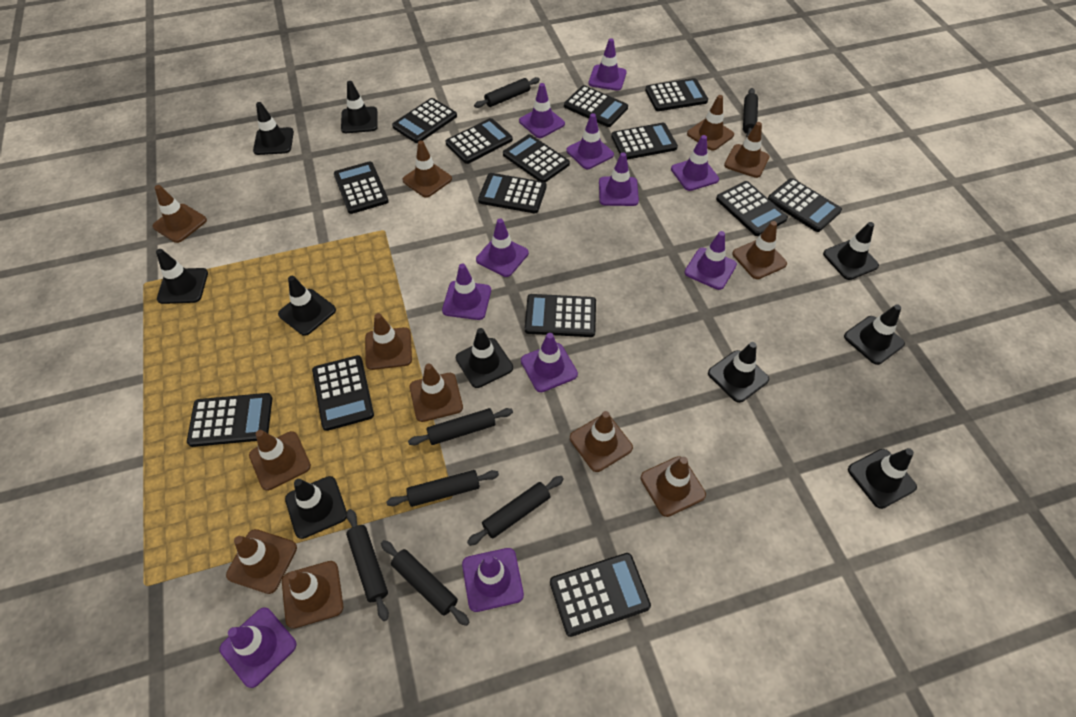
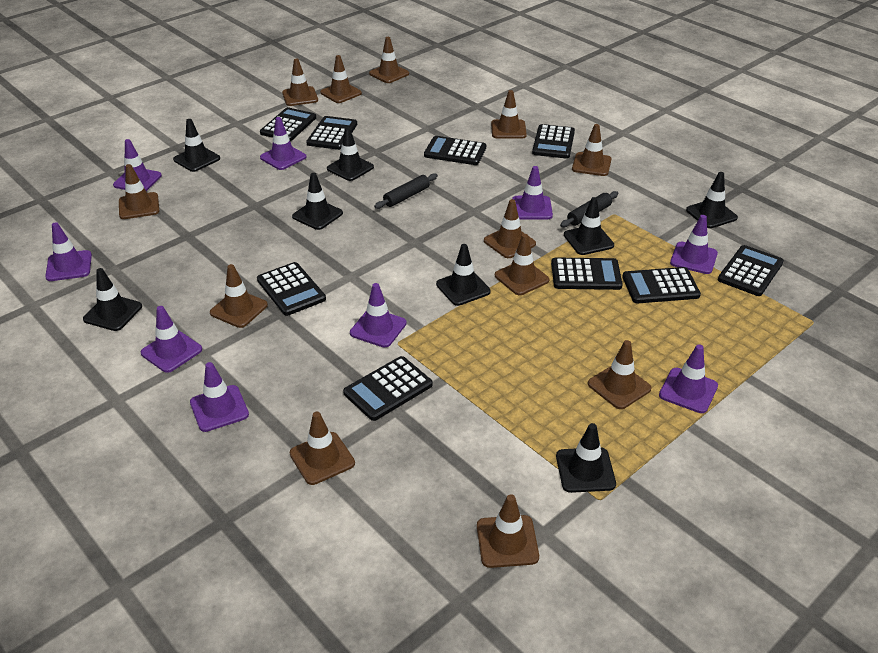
black calculator: [187,393,272,447] [312,355,374,431] [334,161,389,214] [392,98,457,143] [446,118,513,164] [478,173,547,213] [503,134,570,182] [525,294,596,337] [550,553,651,637] [564,85,628,127] [611,123,678,160] [645,78,708,111] [716,181,788,236] [768,178,842,232] = 14 -> [257,262,326,316] [260,107,316,141] [306,116,357,150] [343,356,433,421] [424,136,486,165] [532,124,575,159] [551,257,623,290] [622,267,701,303] [718,245,784,296] = 9
black rolling pin: [346,509,389,621] [381,540,469,626] [386,470,499,507] [408,408,513,445] [467,476,564,546] [474,77,540,108] [743,88,758,138] = 7 -> [374,173,438,209] [560,191,618,227] = 2
black traffic cone: [156,249,208,304] [253,102,294,155] [278,276,336,336] [285,476,347,539] [341,81,378,133] [456,328,513,388] [708,342,769,403] [823,222,879,280] [844,304,905,365] [848,448,917,509] = 10 -> [83,268,142,331] [173,119,220,172] [292,173,343,230] [327,127,374,181] [436,244,491,306] [556,423,616,493] [564,197,614,255] [686,172,738,228] = 8
purple traffic cone: [220,607,296,688] [442,264,491,320] [462,548,524,612] [476,218,529,277] [519,83,565,138] [521,333,578,392] [566,113,614,169] [589,38,627,91] [599,153,639,206] [671,135,719,191] [684,231,737,290] = 11 -> [45,222,92,281] [113,139,162,191] [141,306,202,373] [190,362,249,432] [260,117,307,170] [350,283,407,347] [512,166,553,219] [659,344,718,413] [670,215,718,274] = 9

